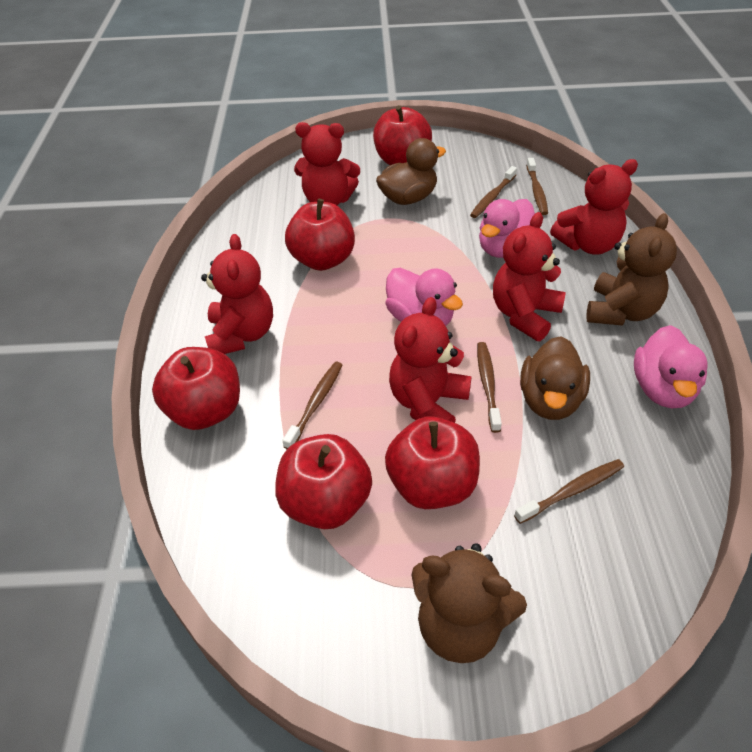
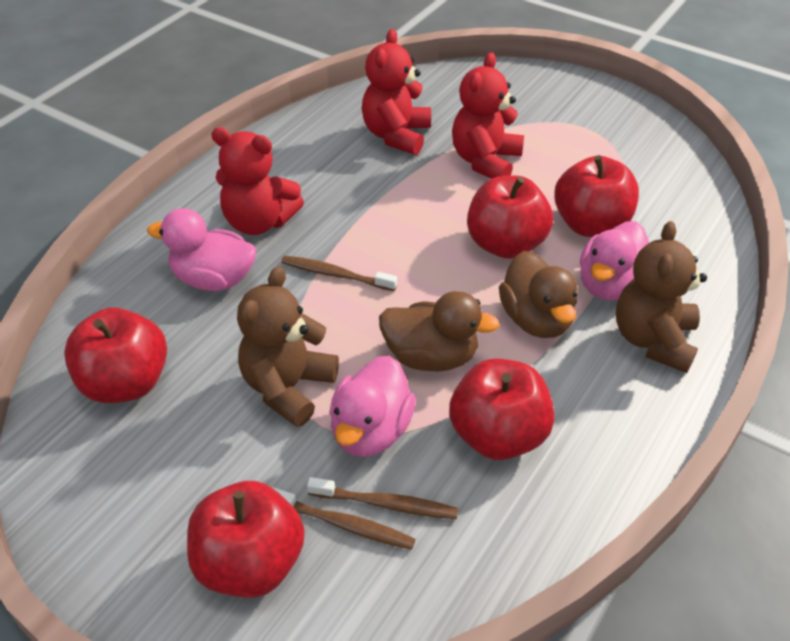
brown toothbrush: [282,362,342,449] [470,166,517,218] [477,342,502,433] [514,459,624,524] [526,158,548,215] = 5 -> [272,487,416,550] [281,255,397,291] [307,477,458,519] = 3
red teddy bear: [201,234,273,354] [294,122,360,205] [389,297,472,423] [493,212,566,341] [550,159,638,255] = 5 -> [211,127,304,235] [362,29,431,155] [452,52,524,179] = 3

